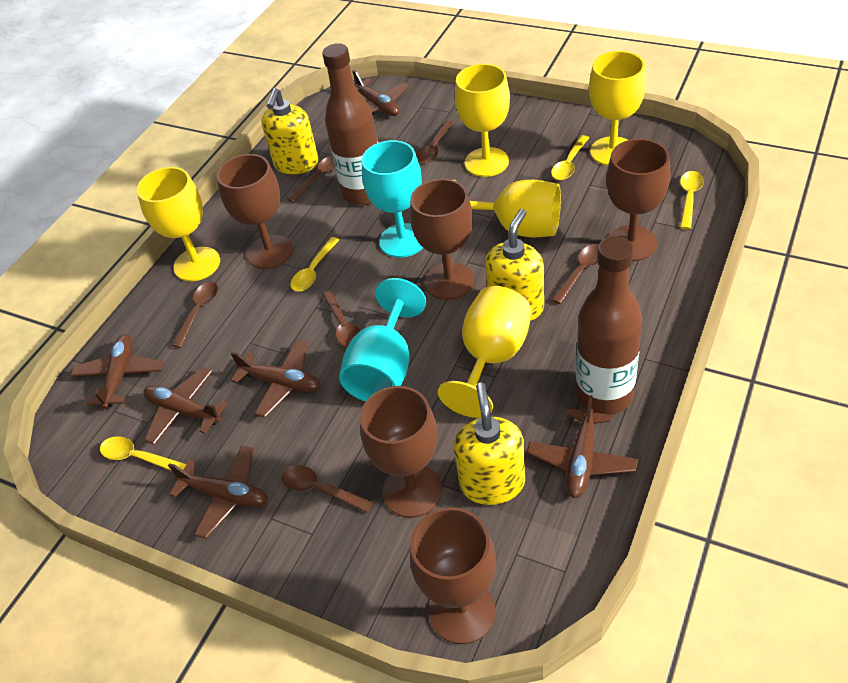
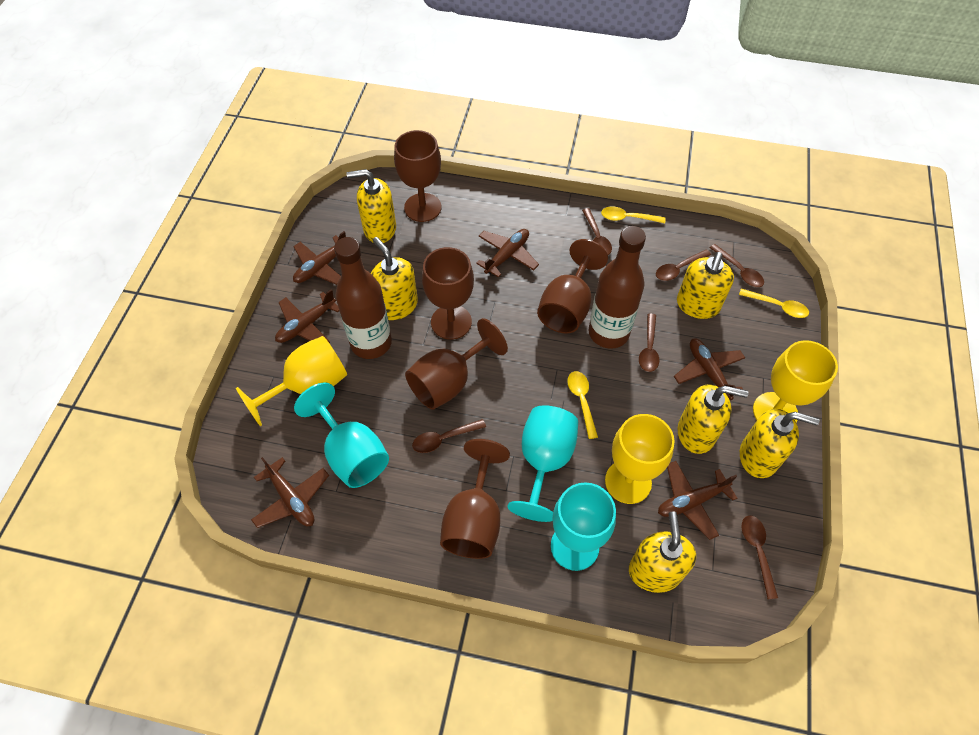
turquoise goblet: [339,278,426,401] [362,140,423,258] = 2 -> [294,382,389,488] [507,405,578,522] [551,482,616,571] = 3
yellow goblet: [136,167,220,281] [438,286,532,418] [454,180,561,237] [455,64,510,177] [589,51,646,166] = 5 -> [236,336,347,426] [605,414,675,504] [753,340,838,423] = 3
yellow soap dispenser: [261,88,319,174] [454,382,525,505] [485,209,544,321] = 3 -> [347,169,396,243] [371,237,418,320] [629,511,696,593] [677,252,734,319] [678,385,749,454] [740,409,820,478] = 6
yellow spoon: [100,436,186,471] [290,237,339,291] [551,135,589,180] [680,171,704,229] = 4 -> [567,371,598,439] [601,207,665,223] [739,288,809,318] = 3

